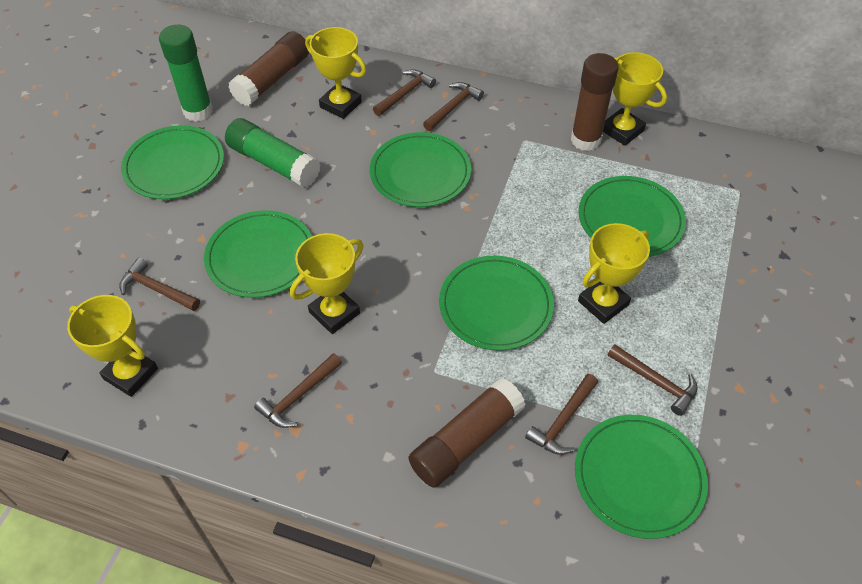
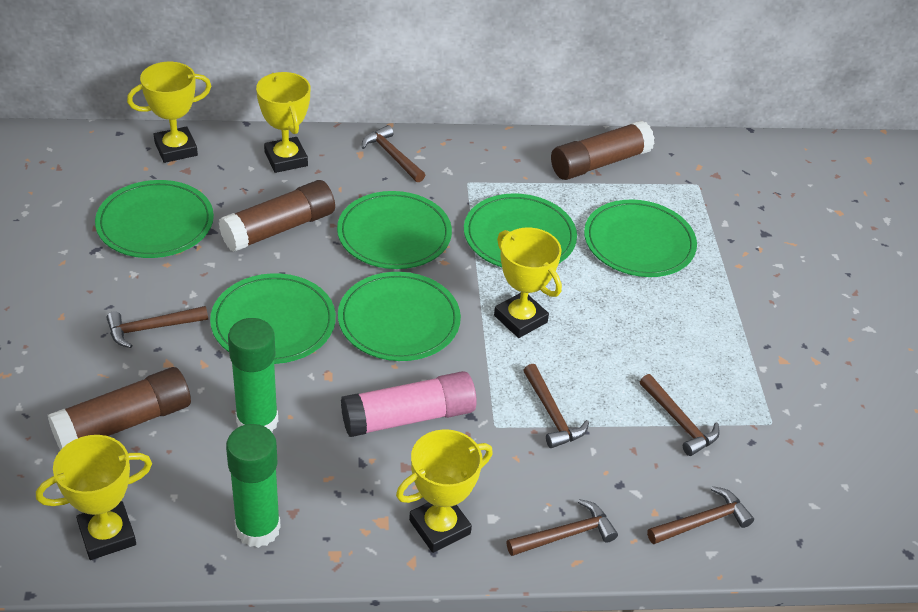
pink glue stick: none = 0 -> [341,371,477,437] = 1

